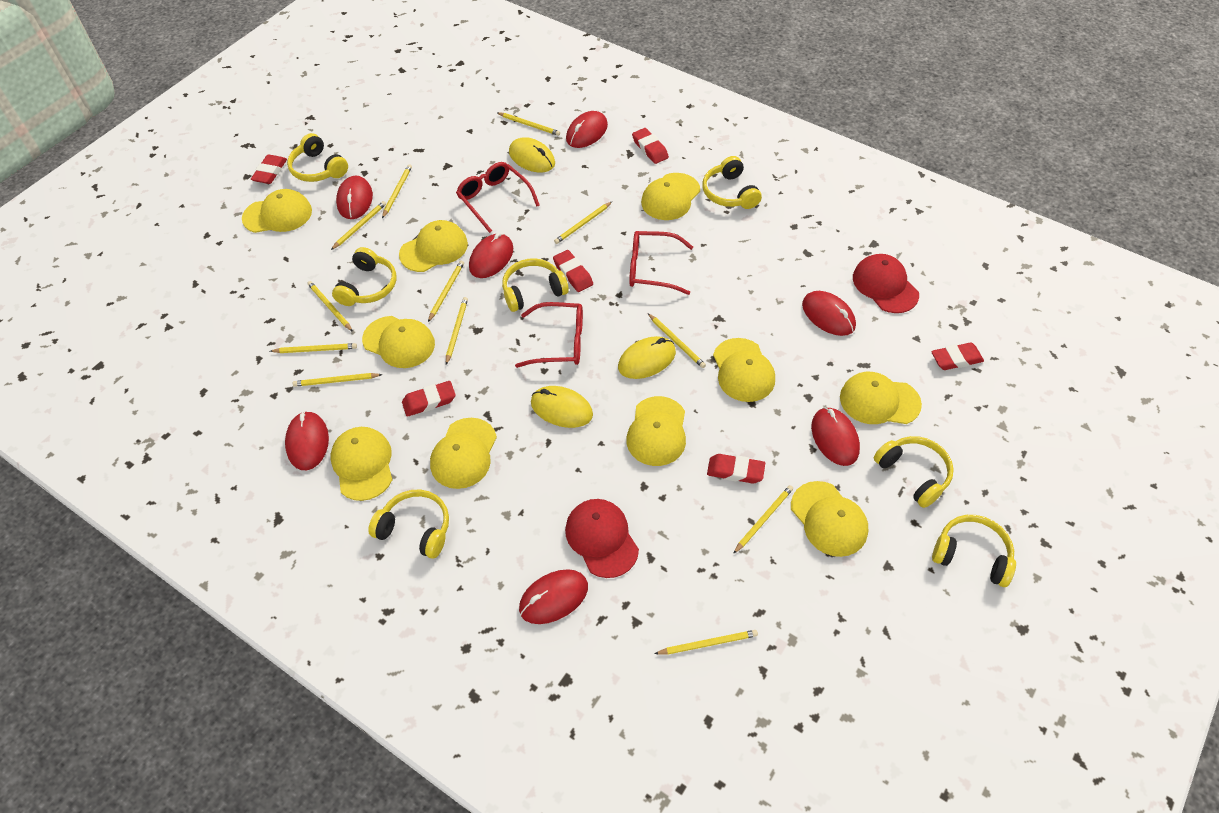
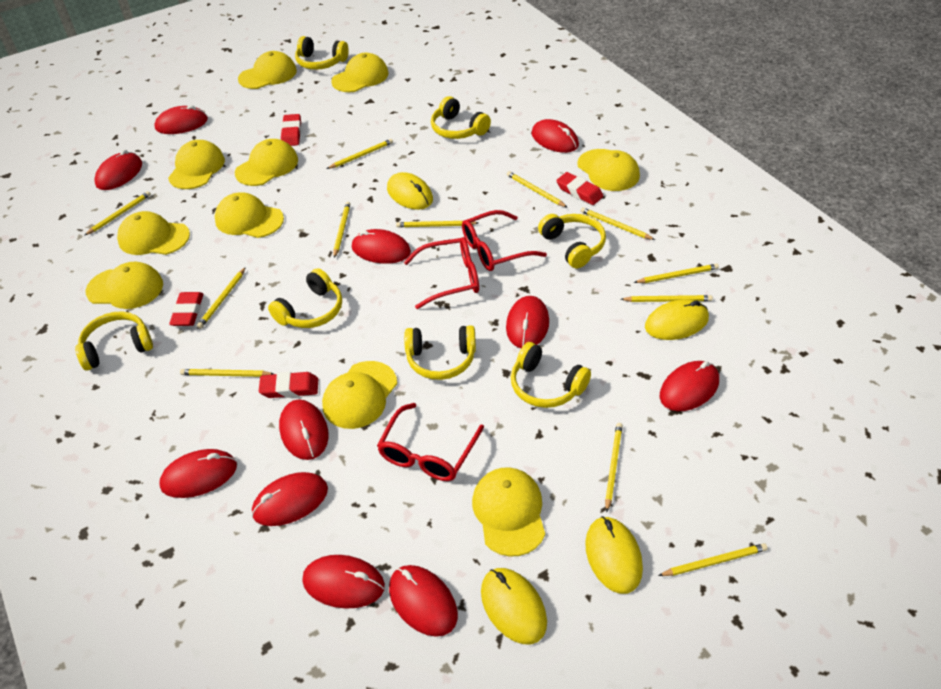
red cap: [565,499,639,578] [853,254,919,313] = 2 -> none = 0
red eraser: [251,155,287,184] [402,381,456,417] [553,250,593,292] [632,128,669,164] [707,454,765,483] [931,343,984,370] = 6 -> [169,292,203,326] [259,372,318,398] [281,114,301,146] [556,172,604,205] = 4
red mouse: [285,411,329,470] [336,175,373,219] [469,233,513,278] [519,569,588,624] [566,111,608,148] [802,291,856,336] [811,407,860,466] = 7 -> [94,150,142,190] [154,105,208,134] [159,449,237,498] [252,472,328,526] [279,400,329,460] [302,555,385,609] [352,229,411,264] [389,565,458,637] [506,296,549,348] [531,119,579,153] [660,361,719,411] = 11
yellow mouse: [509,137,555,172] [531,386,593,428] [618,336,676,379] = 3 -> [387,172,433,210] [481,568,547,644] [585,516,643,594] [645,299,709,340] = 4

